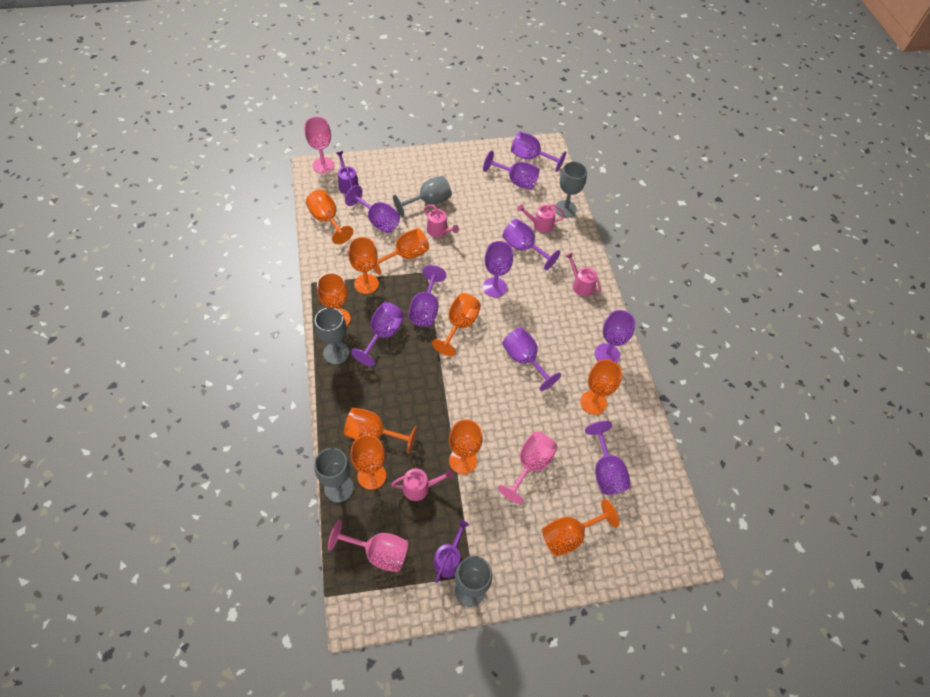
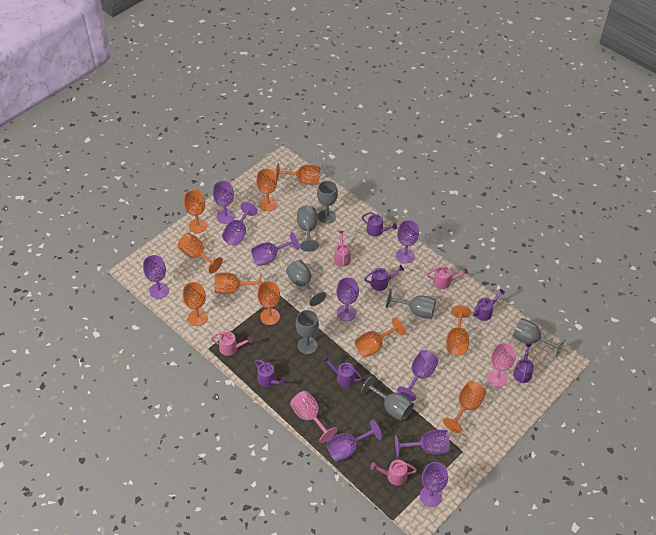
grey goblet: [315,307,350,364] [315,448,354,503] [393,176,451,217] [455,556,492,607] [555,162,587,218] = 5 -> [286,260,326,306] [296,310,319,354] [297,205,319,252] [317,180,338,223] [361,376,414,421] [386,289,436,319] [513,318,566,358] = 7
pink goblet: [305,117,334,173] [328,520,408,572] [498,432,557,504] = 3 -> [290,391,337,443] [487,343,516,387] = 2
purple watering can: [336,151,359,194] [433,520,469,583] = 2 -> [254,360,285,387] [322,356,362,387] [362,212,397,237] [364,265,404,291] [473,288,505,321] [513,343,534,383] = 6

